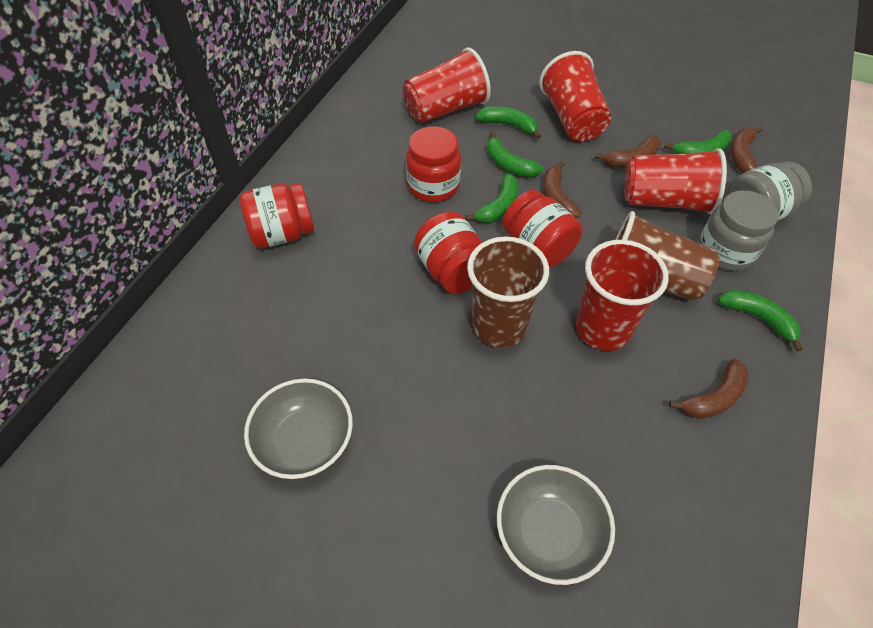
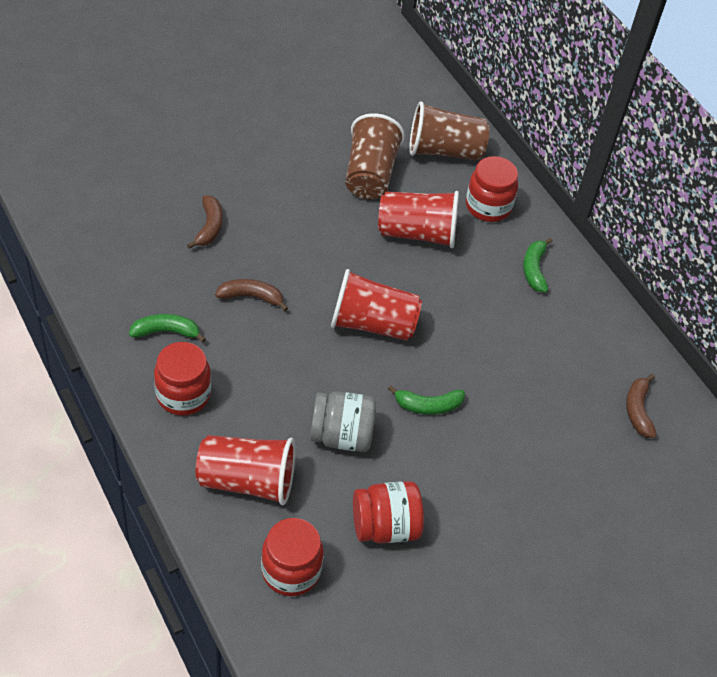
brown banana: [543,161,581,218] [595,135,661,168] [669,358,749,419] [730,127,763,173] = 4 -> [187,195,223,249] [215,279,288,311] [626,374,657,438] = 3
green banana: [465,173,519,223] [475,106,541,139] [487,132,543,177] [664,130,732,154] [718,289,803,351] = 5 -> [129,314,206,343] [388,385,465,415] [523,238,553,292] = 3
grey bowl: [244,379,353,479] [497,465,615,585] = 2 -> none = 0
grey jar: [699,190,779,271] [726,161,812,220] = 2 -> [310,391,376,452] = 1
red cup: [403,47,491,123] [539,51,611,141] [576,240,669,351] [624,148,727,215] = 4 -> [196,435,295,505] [331,269,422,341] [378,191,459,248] = 3

